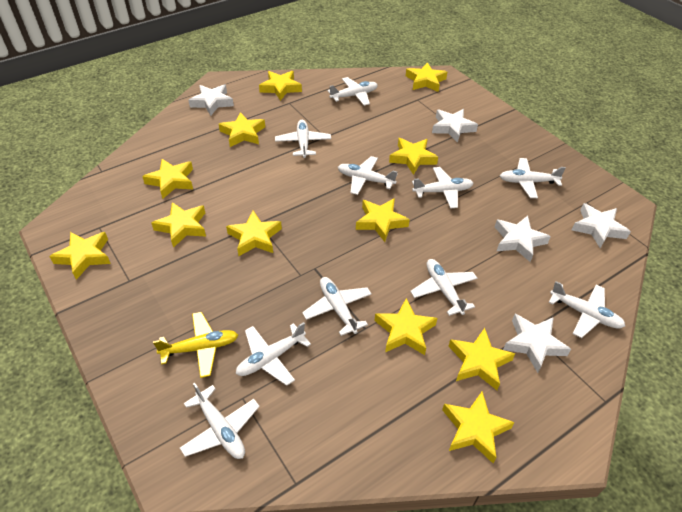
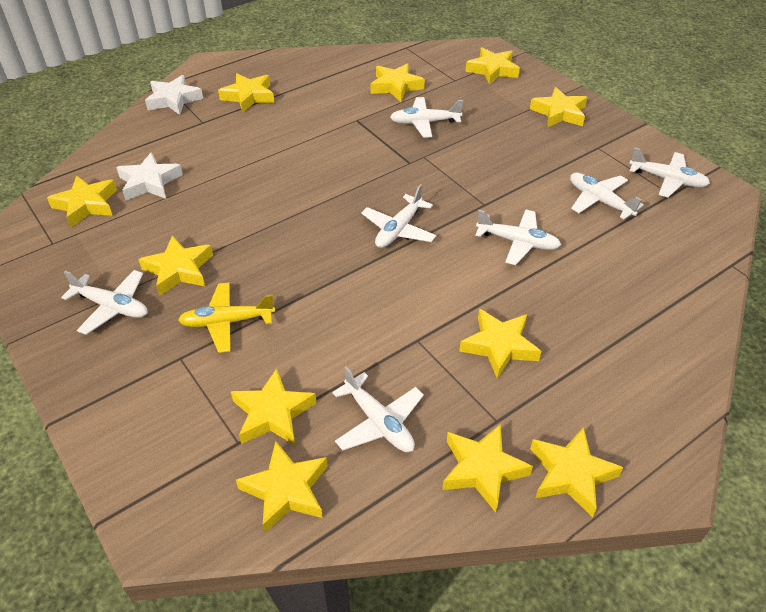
white plane: [180,382,260,459] [236,322,311,386] [275,120,331,158] [302,277,372,336] [327,77,378,106] [338,156,397,195] [410,259,477,316] [412,167,473,209] [500,158,566,198] [549,281,625,338] = 10 -> [61,270,148,335] [332,366,424,452] [361,184,437,248] [390,97,463,138] [475,209,561,265] [570,173,644,219] [629,147,710,198] = 7
white star: [188,84,234,116] [432,109,478,143] [495,216,551,262] [503,314,571,373] [572,203,631,248] = 5 -> [116,152,183,200] [145,75,203,115] = 2
yellow star: [49,232,111,280] [142,159,193,199] [151,202,206,248] [219,112,265,147] [226,211,282,256] [259,71,302,101] [356,198,410,242] [374,298,437,355] [389,138,438,175] [406,63,447,92] [442,391,515,463] [448,328,515,390] = 12 -> [47,175,117,227] [138,236,213,296] [218,73,275,112] [231,368,316,445] [236,441,328,533] [370,63,425,102] [442,424,533,513] [459,309,541,379] [465,47,520,85] [530,87,587,128] [530,427,624,517] = 11

